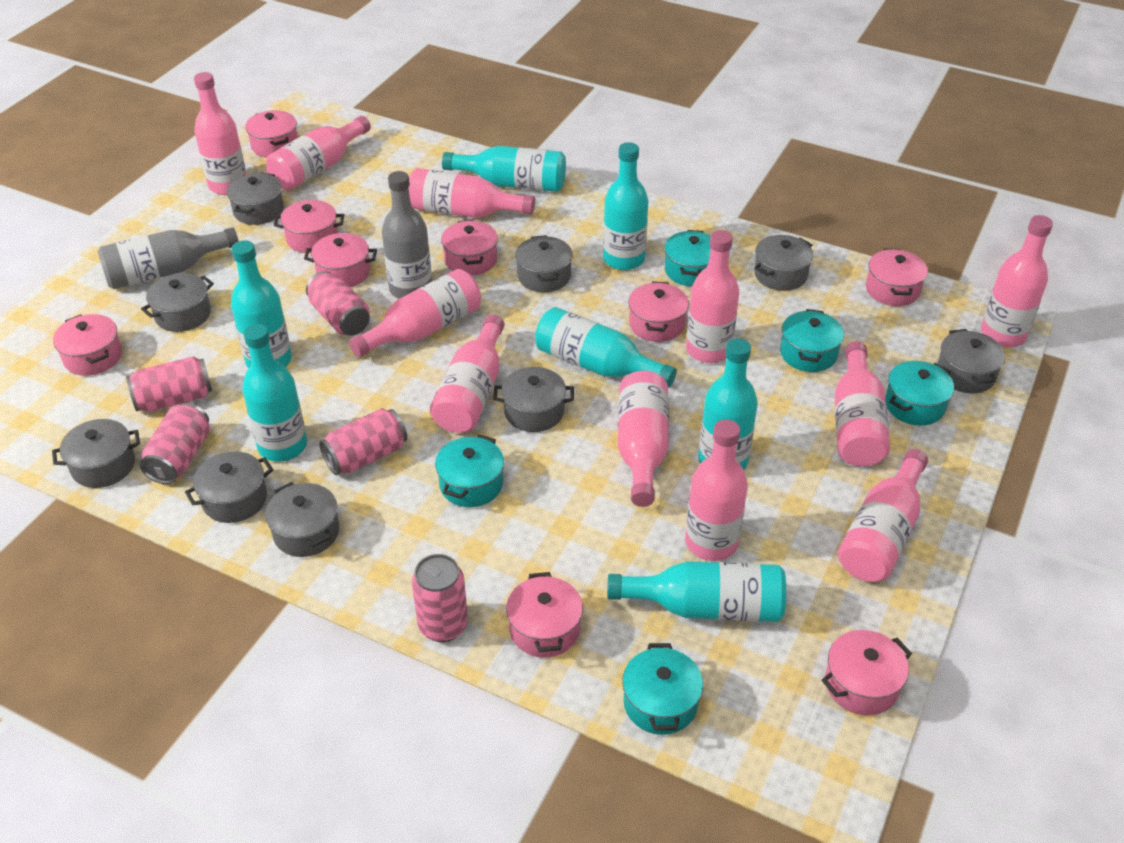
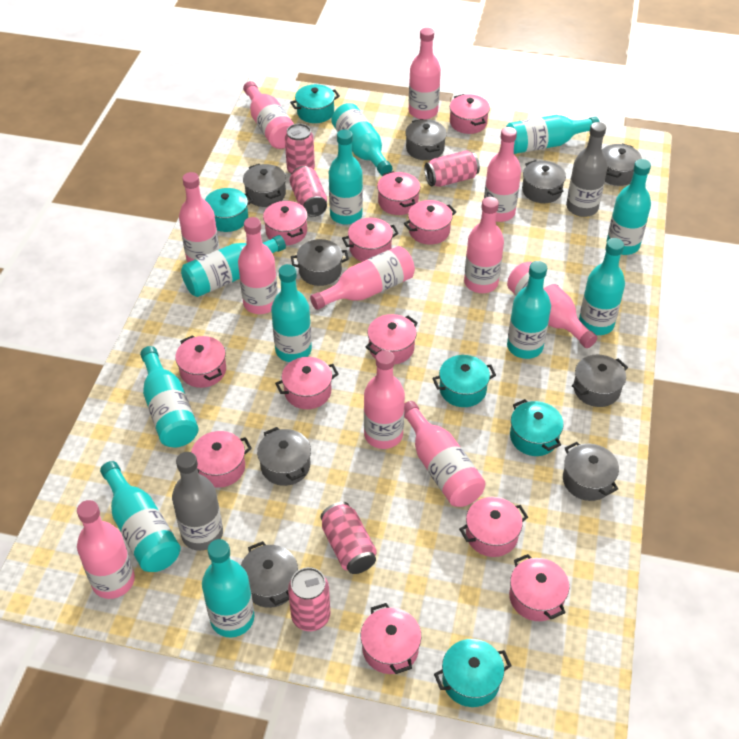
pink pot: [53,314,122,376] [245,110,298,158] [274,200,344,253] [304,233,377,287] [441,220,498,276] [506,572,583,658] [628,281,689,342] [822,630,912,715] [866,249,928,306] = 9 -> [175,335,226,388] [191,431,252,488] [263,200,308,245] [275,357,339,409] [342,218,399,262] [361,603,422,674] [366,314,418,364] [377,171,420,215] [404,200,456,245] [450,94,490,134] [459,497,528,557] [509,554,569,621] = 12
turquoise bottle: [231,240,292,369] [242,324,307,462] [442,146,566,192] [535,307,677,388] [603,142,649,270] [607,561,786,622] [698,338,758,470] = 7 -> [100,461,181,572] [140,346,199,447] [181,235,286,297] [202,539,254,637] [271,264,312,362] [329,129,363,225] [332,103,392,176] [506,115,600,154] [507,261,551,359] [579,238,625,335] [607,159,651,255] = 11

